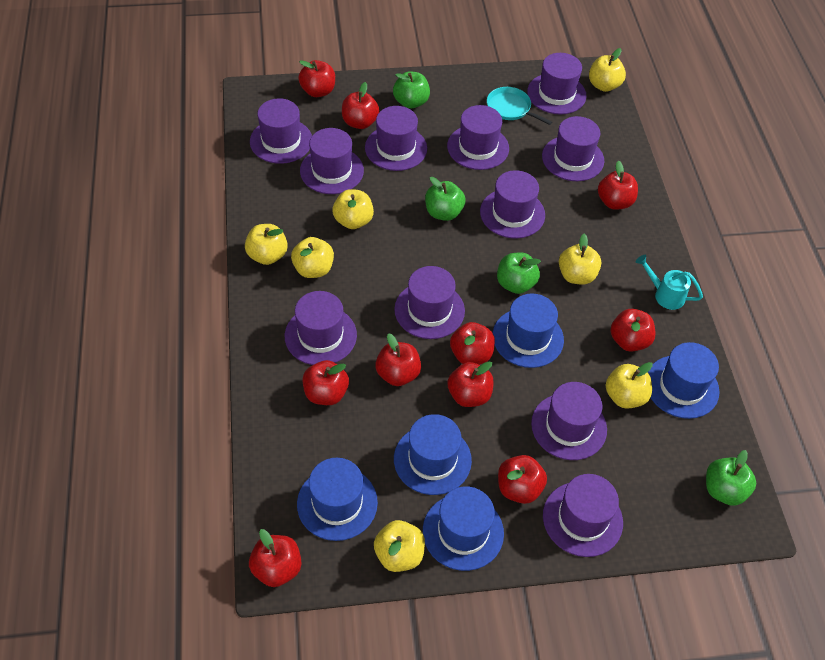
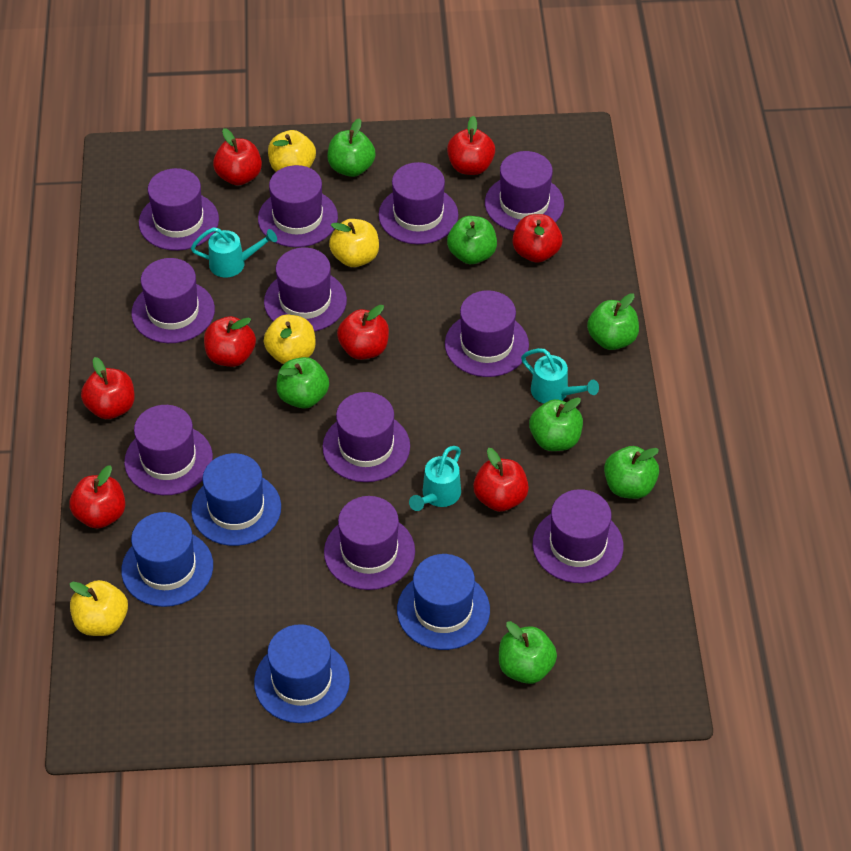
blue hat: [297,458,378,541] [394,414,472,495] [423,487,504,571] [493,293,564,368] [648,342,719,419] = 5 -> [121,512,213,607] [191,453,281,546] [254,624,350,723] [397,554,490,650] = 4
green apple: [393,71,430,109] [425,177,466,221] [497,253,541,294] [706,450,756,506] = 4 -> [276,357,329,408] [327,118,376,177] [447,216,497,264] [499,621,557,684] [529,397,583,451] [587,293,639,350] [604,446,659,499] = 7
red apple: [249,529,301,587] [298,60,335,97] [303,360,349,405] [342,82,379,129] [375,333,421,386] [447,361,494,407] [450,322,495,365] [498,455,547,504] [598,161,638,210] [610,309,656,352] = 10 -> [69,465,125,529] [81,357,135,419] [204,316,256,367] [213,128,262,186] [337,305,389,360] [447,116,495,175] [473,448,529,512] [512,214,563,263] = 8
turquoise pan: [487,87,552,125] = 1 -> none = 0
turquoise watering can: [636,255,703,310] = 1 -> [191,227,277,278] [409,446,461,511] [521,348,599,403] = 3
yellow apple: [245,224,288,265] [291,237,334,278] [332,189,374,229] [374,520,425,572] [559,234,601,284] [589,48,626,92] [606,362,653,409] = 7 -> [69,580,128,636] [264,315,316,364] [268,130,316,172] [329,219,379,267] = 4

